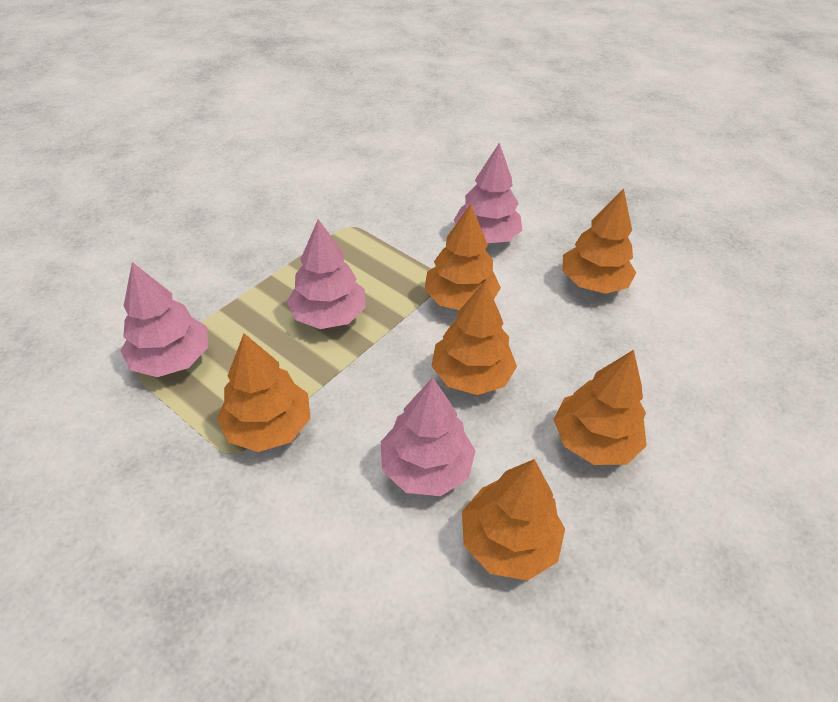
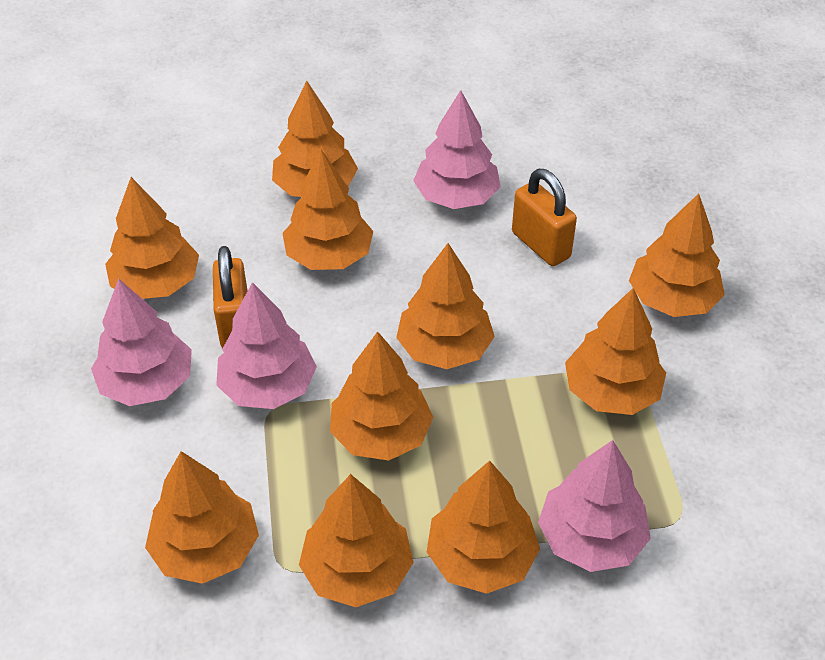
orange padlock: none = 0 -> [213,246,248,349] [512,169,577,266] = 2
orange tree: [217,333,311,452] [424,204,501,310] [431,281,517,395] [462,459,565,580] [554,350,647,465] [562,188,636,294] = 6 -> [105,177,199,299] [145,451,259,584] [272,81,358,197] [282,150,373,270] [299,474,413,607] [330,331,433,461] [396,243,495,369] [427,461,540,594] [565,288,666,415] [629,194,725,317] = 10

